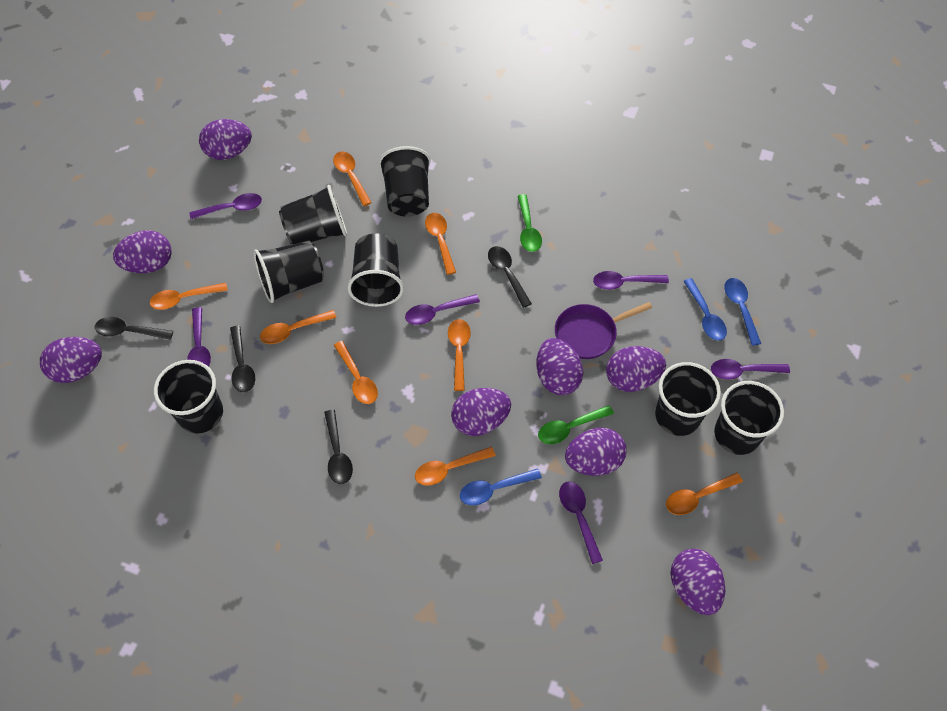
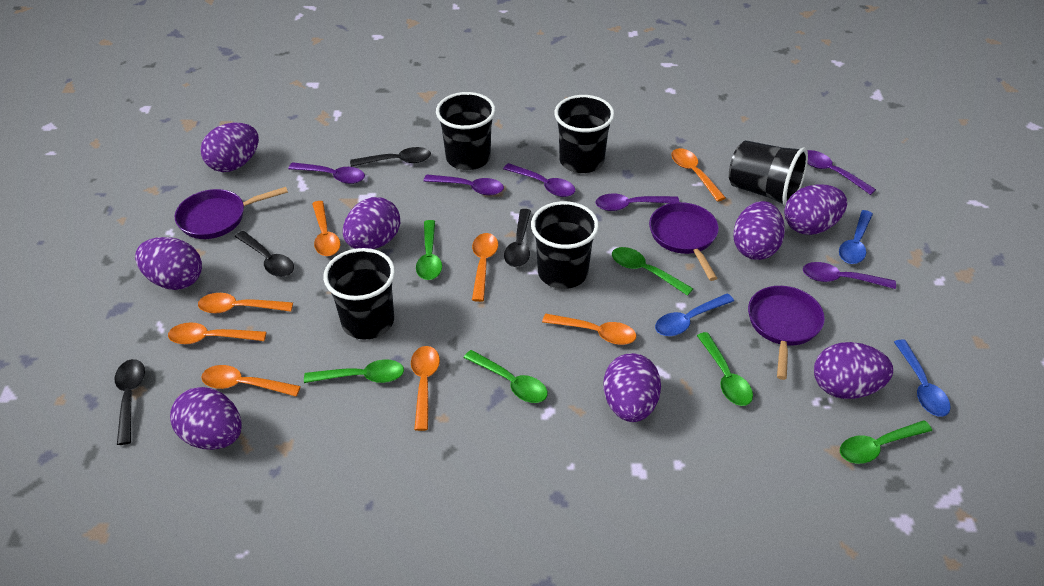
black cup: [154,360,223,434] [253,241,324,303] [279,185,347,244] [347,233,404,307] [379,146,431,217] [655,362,721,436] [714,381,784,455] = 7 -> [323,248,395,340] [436,92,496,170] [531,201,599,289] [554,95,614,173] [729,140,808,206] = 5
green spoon: [518,194,542,252] [538,405,614,444] = 2 -> [304,359,404,383] [416,220,442,280] [464,350,548,403] [612,247,693,296] [697,332,753,406] [840,420,932,464] = 6
purple pan: [555,302,652,359] = 1 -> [175,187,288,239] [649,202,719,281] [748,286,825,380] = 3

